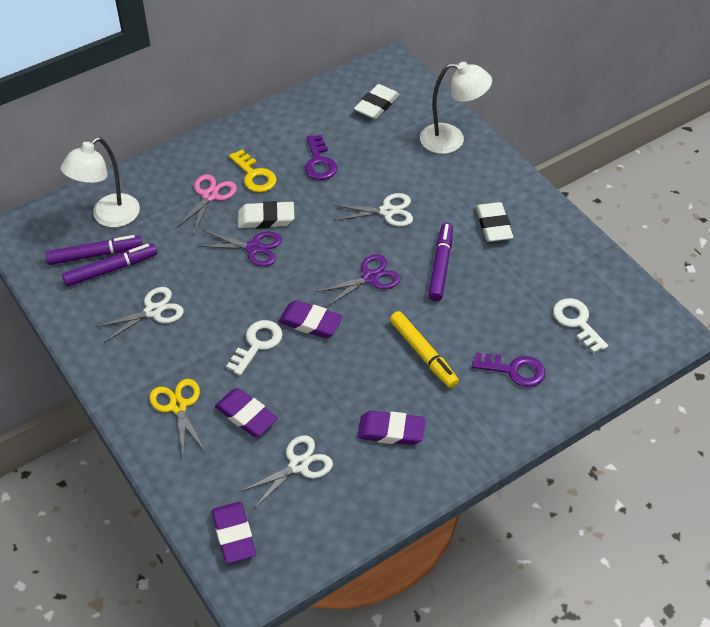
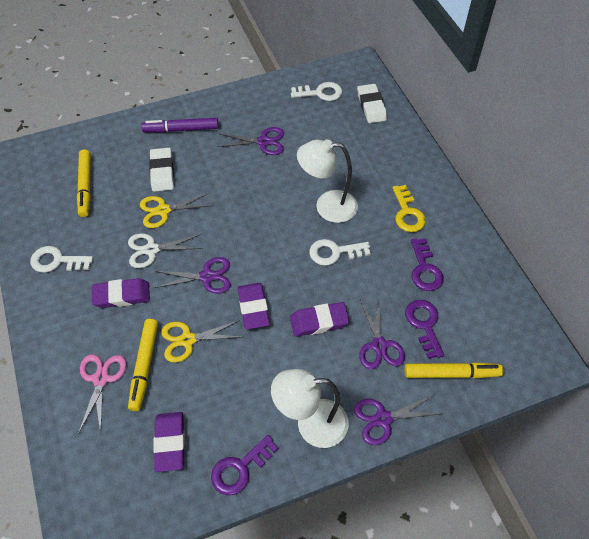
purple key: [305,135,337,180] [472,353,546,387] = 2 -> [211,435,279,495] [405,300,444,359] [411,238,444,291] = 3
purple marker: [45,235,143,265] [62,244,157,287] [428,223,453,301] = 3 -> [141,118,219,133] = 1
purple scissors: [198,231,282,267] [316,254,401,307] = 2 -> [155,257,231,294] [218,127,284,155] [354,395,443,445] [359,298,405,369] = 4
white eraser: [238,201,294,229] [354,84,400,119] [476,202,513,242] = 3 -> [149,148,174,192] [357,84,387,123] = 2
white key: [226,320,282,376] [553,298,608,353] = 2 -> [30,246,93,273] [291,82,342,101] [309,239,371,266] = 3
white scissors: [96,287,184,343] [239,435,333,509] [333,193,413,227] = 3 -> [128,233,203,268] = 1
yellow marker: [390,311,459,388] = 1 -> [77,150,91,217] [128,319,158,411] [405,362,503,379] = 3
yellow scissors: [150,379,206,455] = 1 -> [140,193,212,228] [161,320,241,363] = 2

